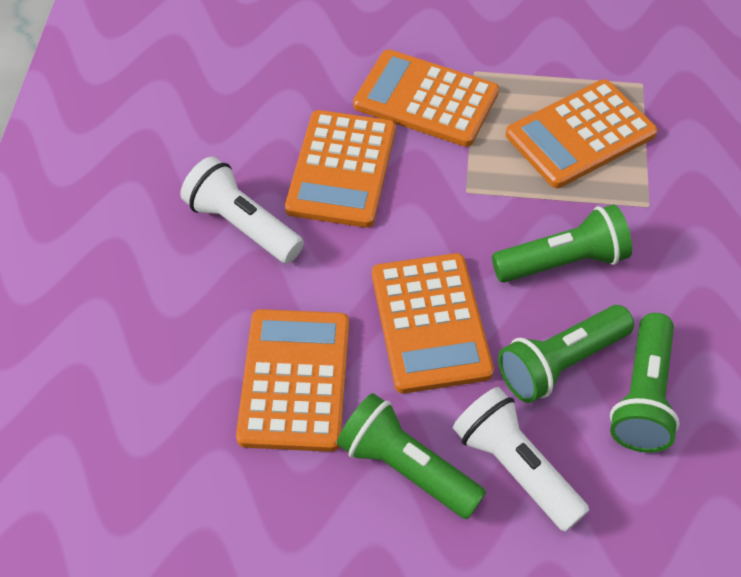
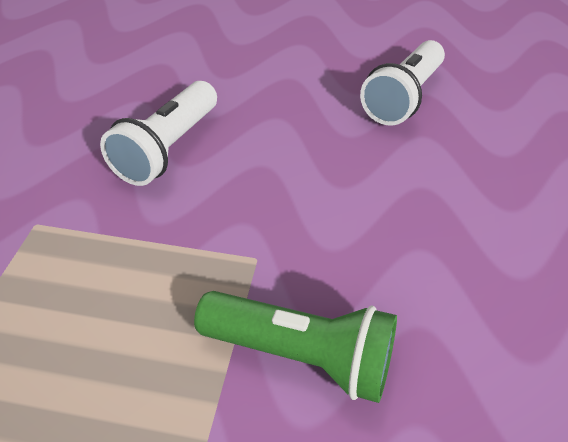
green flashlight: [337,393,486,519] [492,204,632,283] [498,305,634,403] [610,313,680,453] = 4 -> [194,291,397,403] = 1
orange calculator: [236,309,349,452] [285,110,396,228] [353,49,499,147] [372,253,494,393] [506,79,657,188] = 5 -> none = 0

